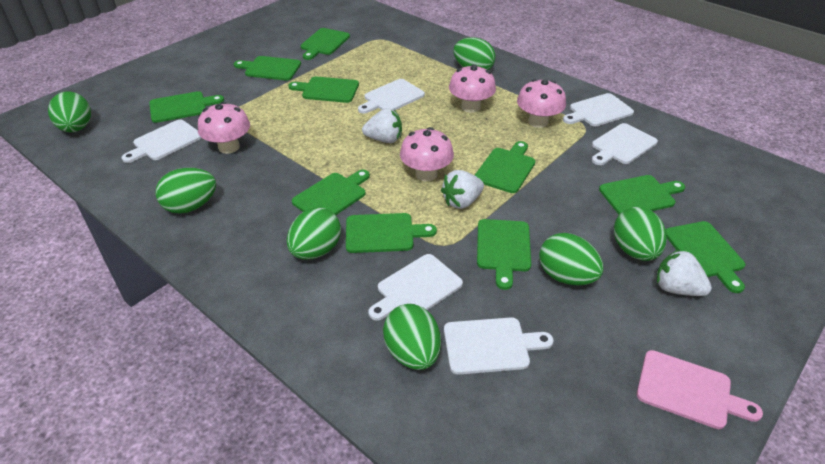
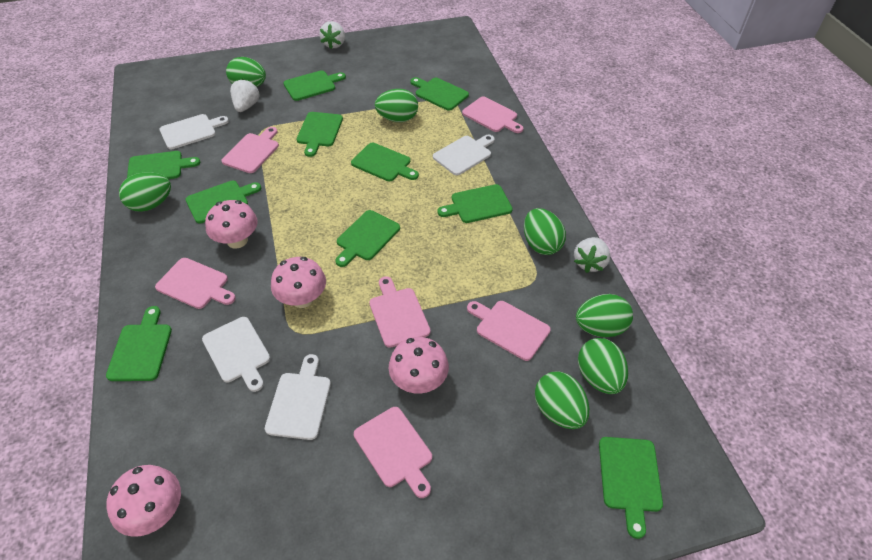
pink cutting board: [637,350,763,429] = 1 -> [155,258,236,309] [222,127,279,173] [354,407,432,498] [369,276,431,348] [462,97,523,133] [467,301,551,361] = 6
white cutting board: [122,119,202,163] [358,79,425,114] [368,254,463,321] [444,317,554,375] [563,93,634,127] [592,123,658,165] = 6 -> [159,114,229,149] [202,317,270,392] [265,354,331,440] [433,135,495,175] = 4

